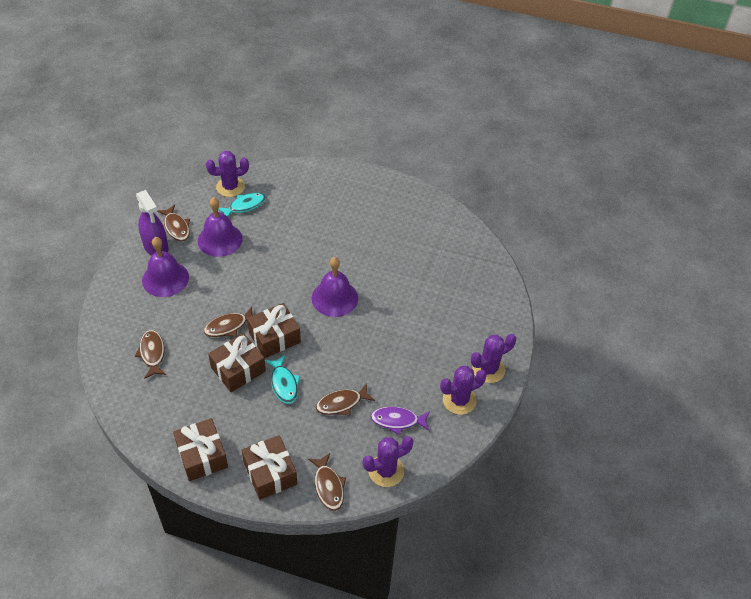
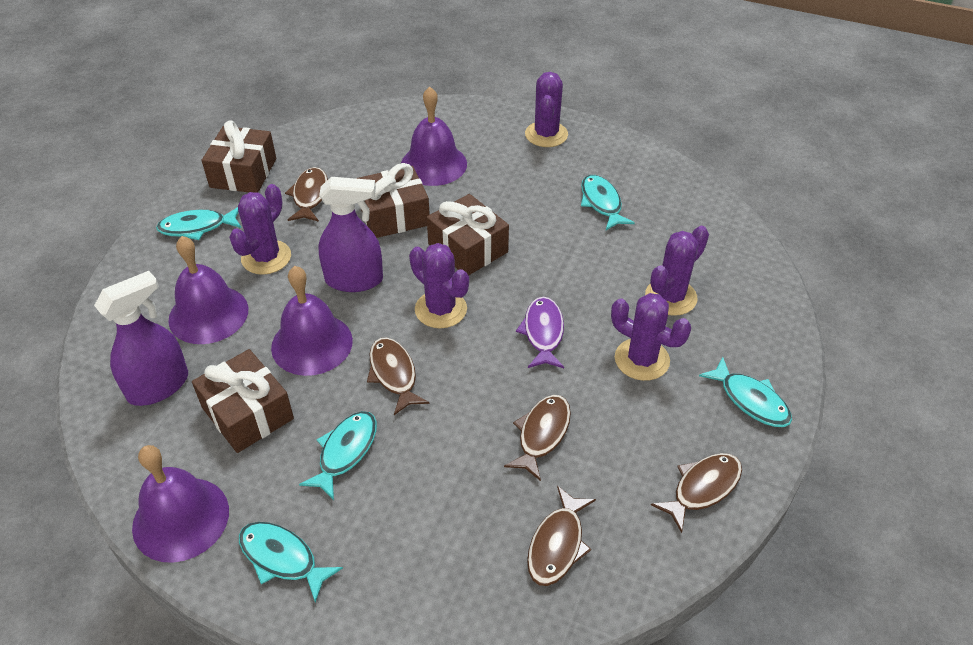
purple bell: [142,237,189,297] [198,197,243,257] [312,257,358,317] = 3 -> [132,445,229,563] [168,236,248,344] [271,266,353,376] [401,87,467,186] = 4
purple cactus: [206,151,249,197] [363,436,413,487] [440,366,487,415] [471,334,516,383] = 4 -> [229,184,291,275] [409,243,469,328] [525,72,568,147] [611,293,691,381] [645,226,709,316] = 5
purple spray bottle: [136,190,168,256] = 1 -> [94,271,188,406] [318,177,383,292] = 2
turquoise fish: [218,193,266,217] [265,355,300,404] = 2 -> [156,207,241,240] [239,522,343,602] [299,411,377,500] [581,175,635,230] [699,357,792,427] = 5

